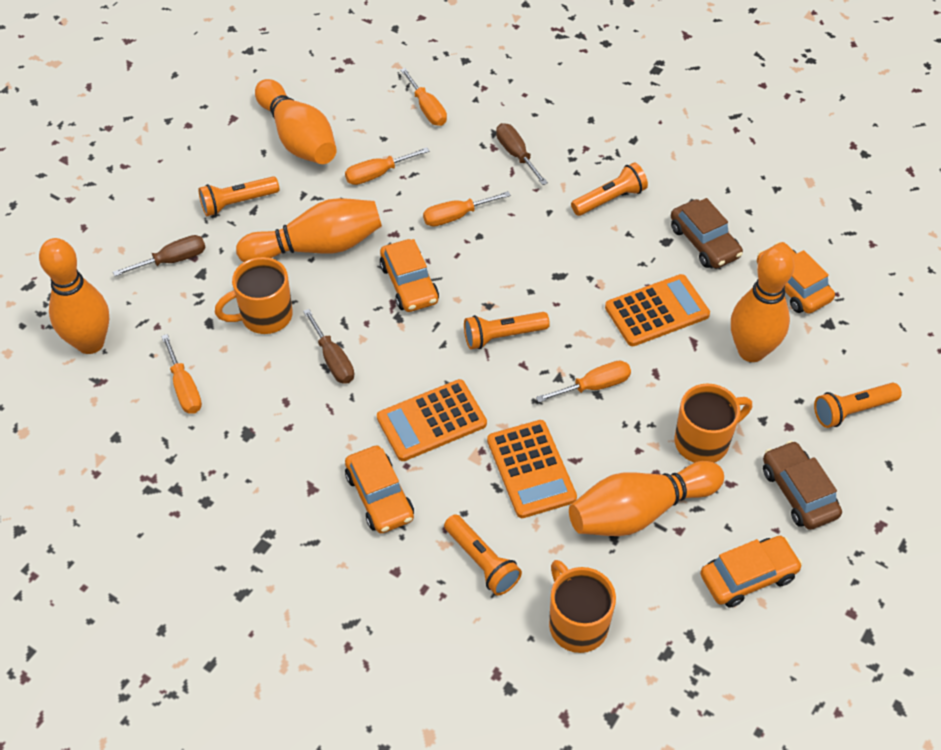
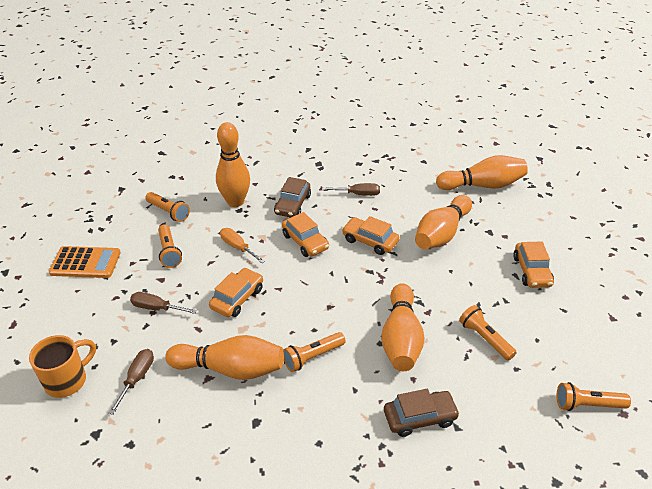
orange calculator: [377,379,487,461] [487,420,577,518] [605,274,710,346] = 3 -> [49,246,121,278] = 1
orange mug: [215,257,293,334] [549,560,616,653] [675,384,752,463] = 3 -> [29,335,96,398] = 1
orange screwdriver: [161,334,202,414] [345,147,430,185] [400,68,447,126] [423,191,511,226] [536,361,631,402] = 5 -> [220,228,265,263] = 1

